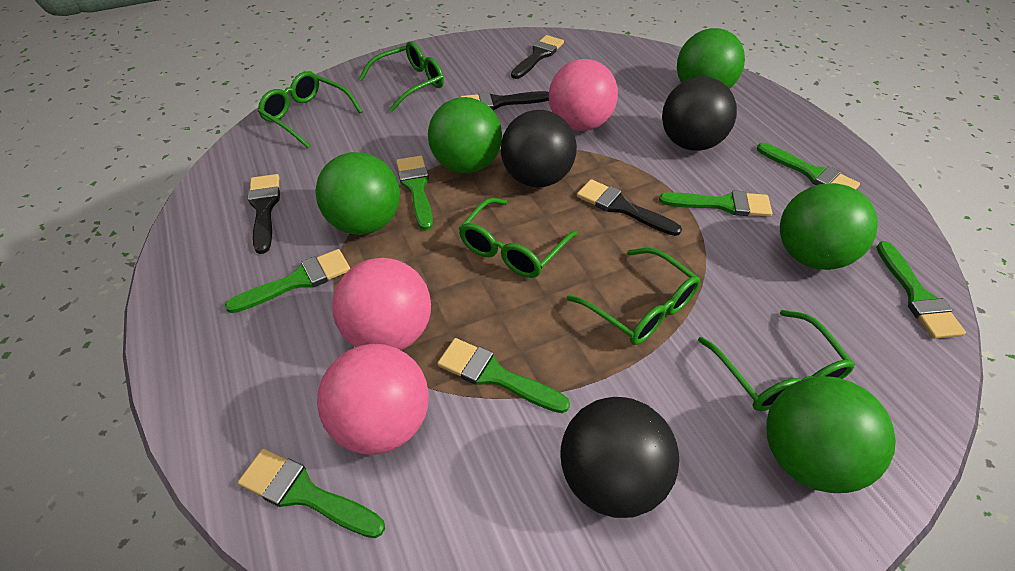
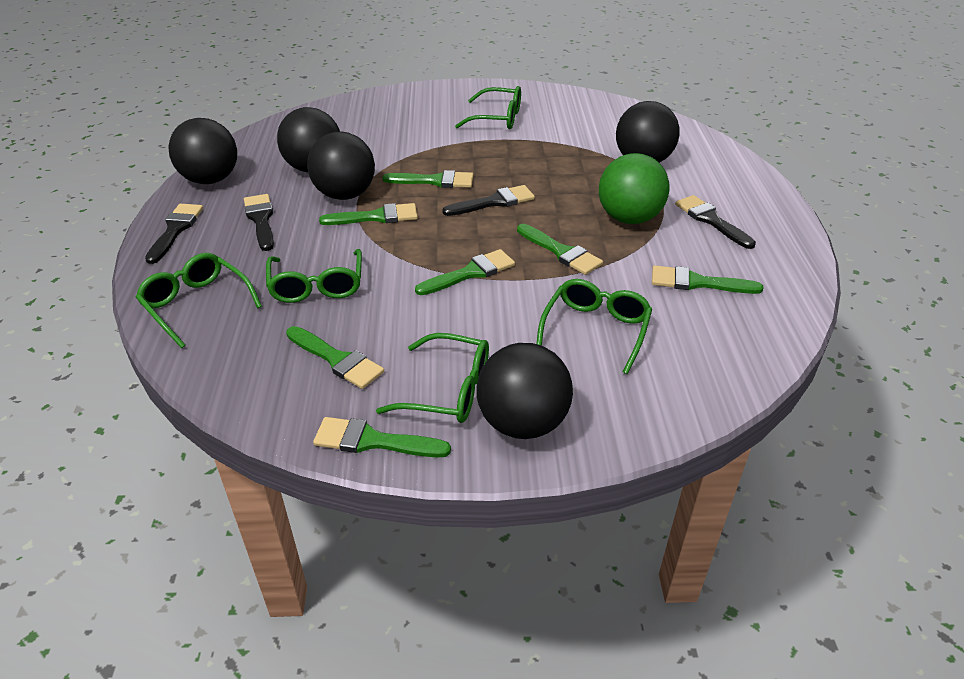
black ball: [501,110,577,188] [560,397,679,518] [662,77,737,151] = 3 -> [168,118,237,184] [277,107,340,172] [307,131,375,200] [477,343,573,439] [616,101,680,163] = 5
green ball: [315,152,400,235] [428,97,502,173] [677,28,745,89] [766,376,896,493] [780,183,878,270] = 5 -> [599,153,670,224] = 1
pink ball: [317,344,429,455] [332,258,431,350] [549,59,618,131] = 3 -> none = 0

